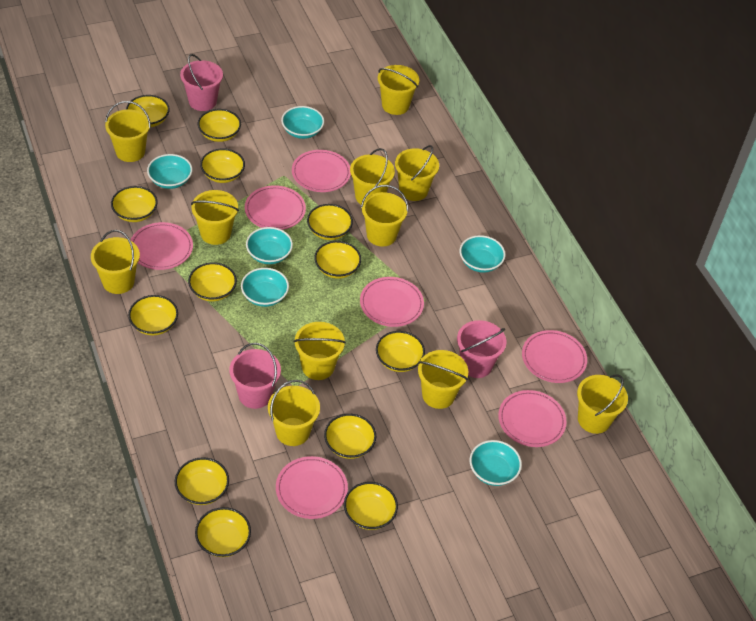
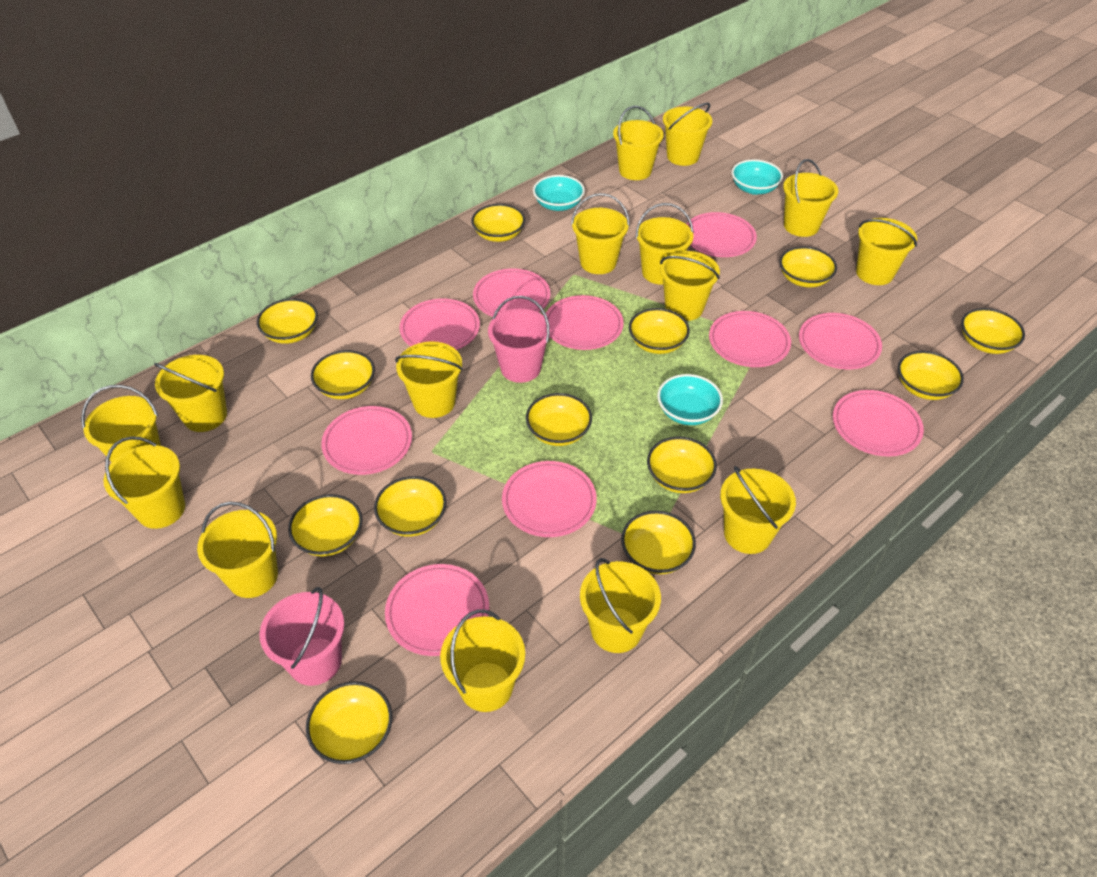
pink bucket: [180,54,223,111] [229,343,281,409] [457,320,506,378] = 3 -> [260,587,344,686] [488,296,551,383] = 2
pink plate: [130,222,193,270] [245,185,306,230] [276,456,348,519] [292,150,351,192] [360,277,424,327] [498,390,566,447] [522,330,587,383] = 7 -> [321,406,412,475] [385,564,489,656] [399,298,480,350] [473,268,550,317] [502,461,597,537] [546,295,624,350] [687,212,757,257] [709,311,791,367] [799,313,882,369] [833,390,924,456] = 10
turquoise bowl: [147,154,192,189] [241,268,289,307] [246,227,293,264] [281,106,324,139] [459,235,506,273] [470,440,522,486] = 6 -> [533,175,585,211] [657,374,723,425] [732,159,783,195] = 3
yellow bucket: [91,230,140,294] [105,101,151,162] [191,190,239,245] [268,380,320,446] [294,322,346,380] [350,148,395,204] [361,185,408,247] [378,65,419,115] [395,145,439,201] [418,350,468,409] [577,374,628,434] = 11 -> [81,385,161,462] [103,436,185,529] [154,355,227,432] [197,502,278,598] [395,341,463,418] [440,609,525,712] [571,193,630,274] [580,558,661,653] [613,106,664,180] [636,203,694,285] [660,251,720,321] [663,103,712,166] [720,466,796,554] [783,159,838,237] [856,218,917,285] = 15

